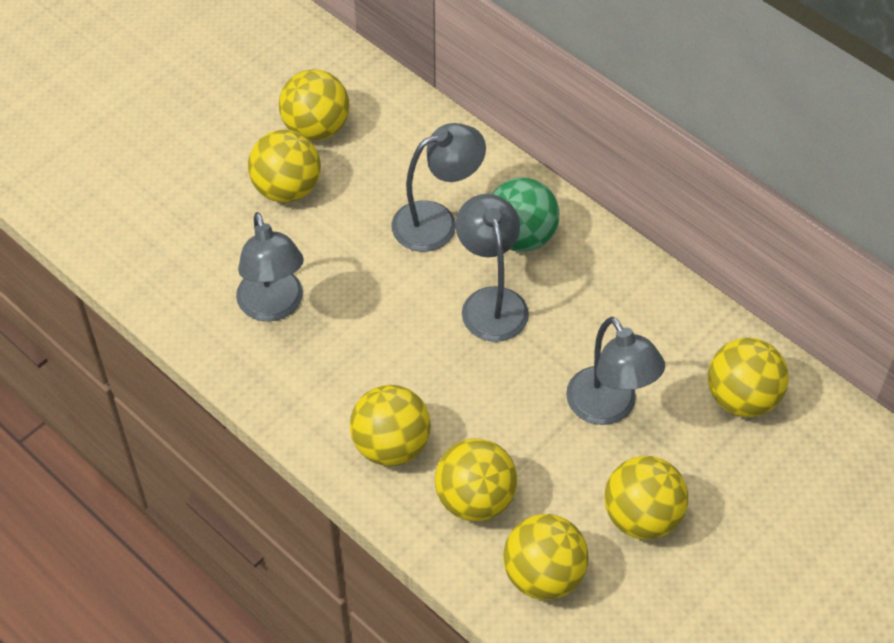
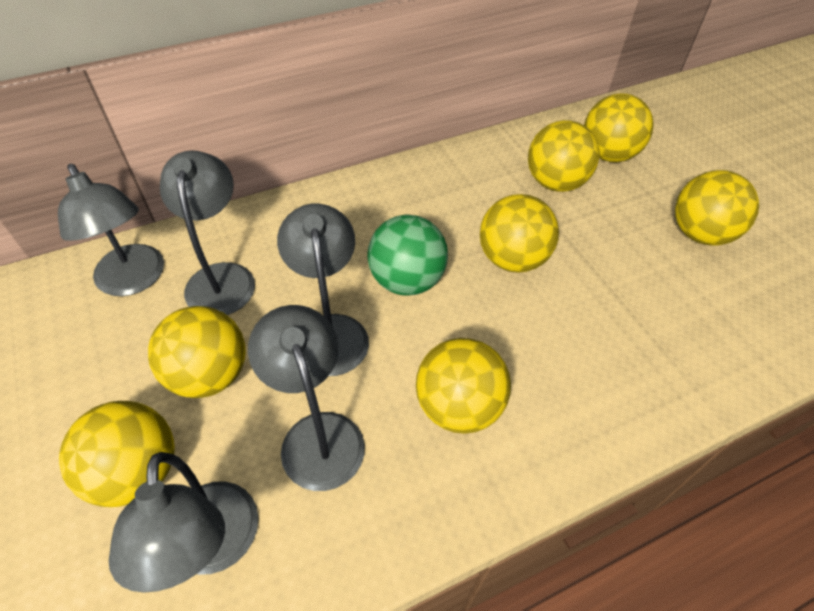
grey lamp: [236,212,304,321] [392,123,486,252] [455,194,529,342] [566,317,665,425] = 4 -> [58,164,164,296] [109,452,259,593] [160,150,255,315] [248,305,365,491] [277,204,369,376] = 5

